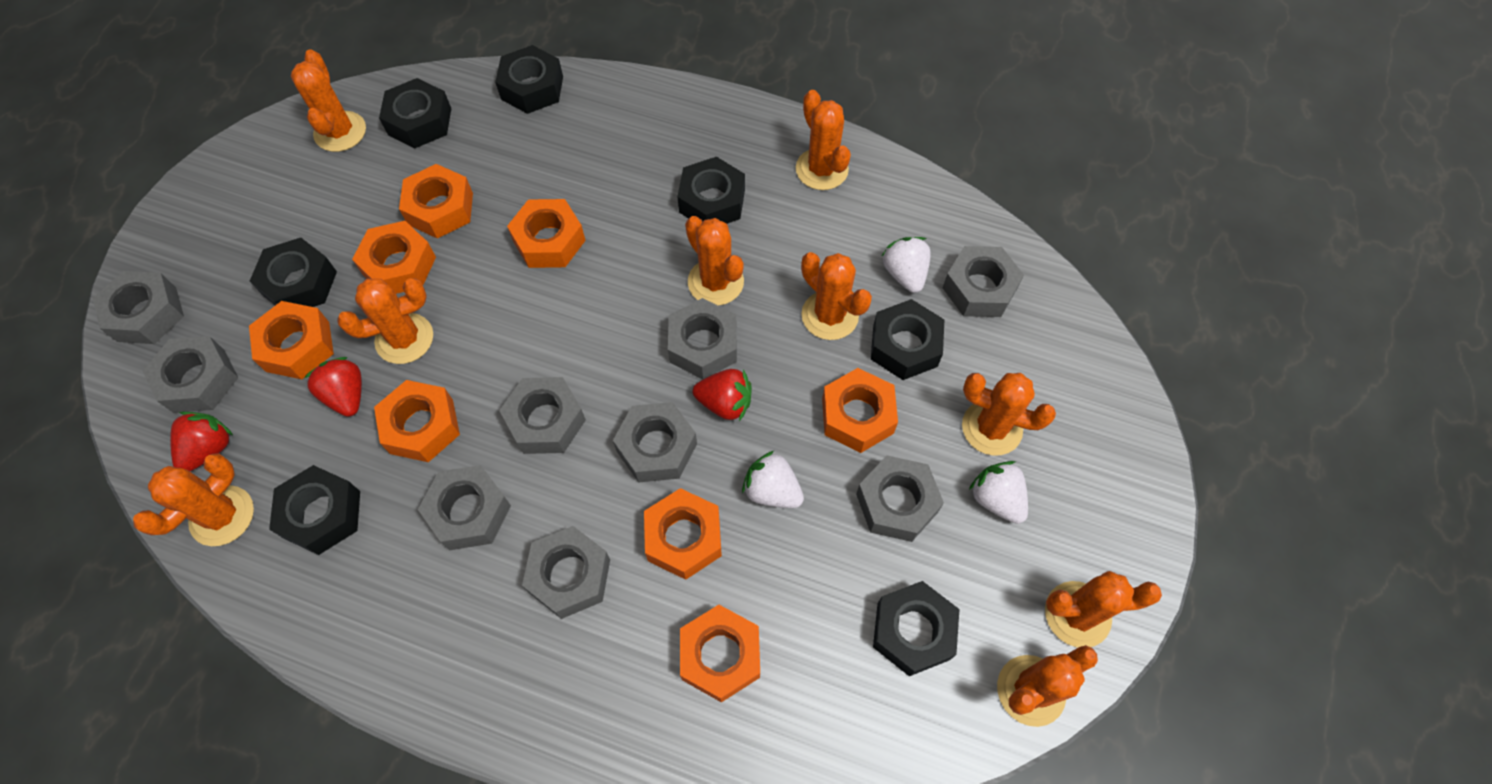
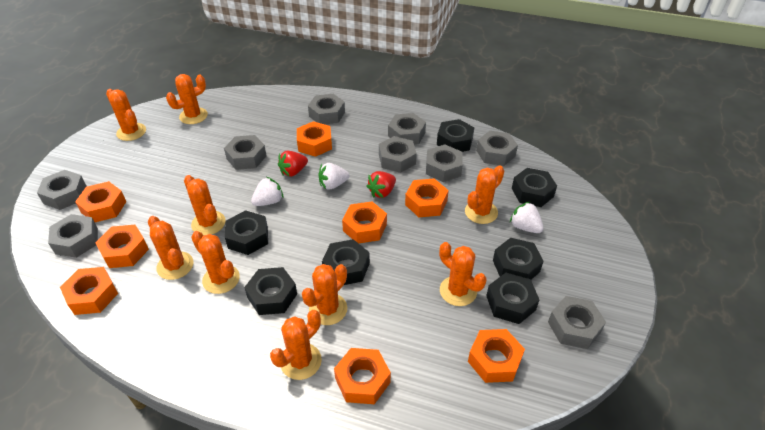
red strawberry: [170,412,233,471] [304,357,362,417] [693,369,752,421] = 3 -> [278,151,308,177] [366,171,396,198] = 2

